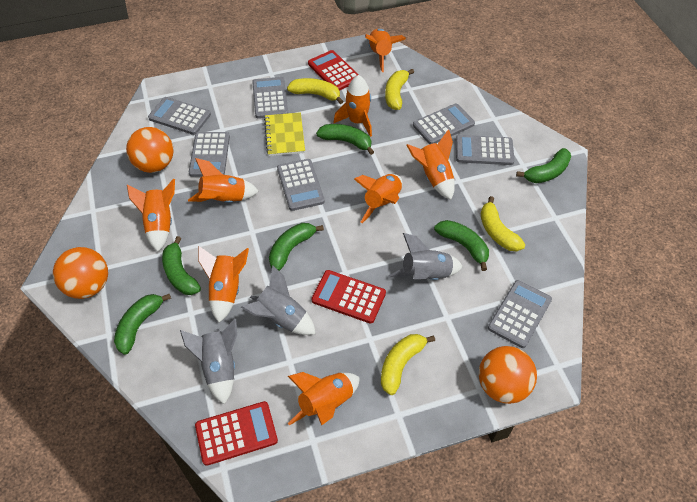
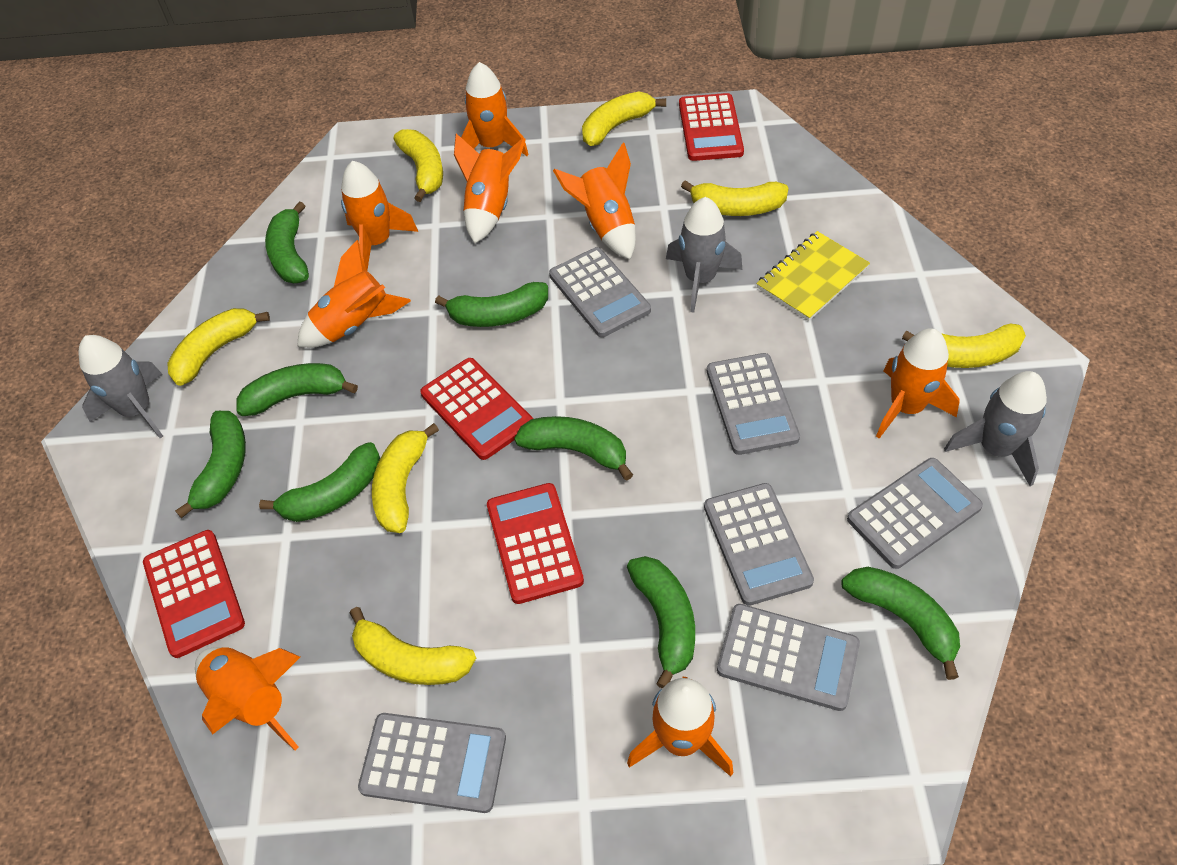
green banana: [114,294,171,355] [162,236,201,295] [269,223,324,271] [316,124,374,155] [434,220,489,271] [516,148,571,183] = 6 -> [175,411,246,518] [236,363,358,416] [259,442,380,522] [265,201,309,283] [435,282,548,327] [514,416,633,481] [627,556,695,689] [841,567,960,680] = 8
grey calculator: [148,97,211,135] [189,132,230,177] [252,77,288,119] [277,159,325,211] [413,104,475,144] [456,135,515,165] [488,280,552,348] = 7 -> [358,713,506,813] [549,247,651,337] [704,483,814,606] [707,353,800,455] [717,604,860,711] [847,458,983,569] = 6
orange ball: [53,247,108,299] [126,127,174,173] [479,346,537,404] = 3 -> none = 0
red calculator: [195,401,278,466] [308,50,360,91] [311,270,386,324] = 3 -> [143,530,245,658] [420,358,533,460] [487,483,584,604] [679,93,744,161] = 4
yellow banana: [287,78,343,104] [381,334,435,395] [385,69,414,110] [481,196,525,251] = 4 -> [167,308,270,386] [350,607,476,685] [372,423,439,533] [394,129,443,202] [582,92,666,146] [681,180,789,216] [902,324,1026,368] = 7

